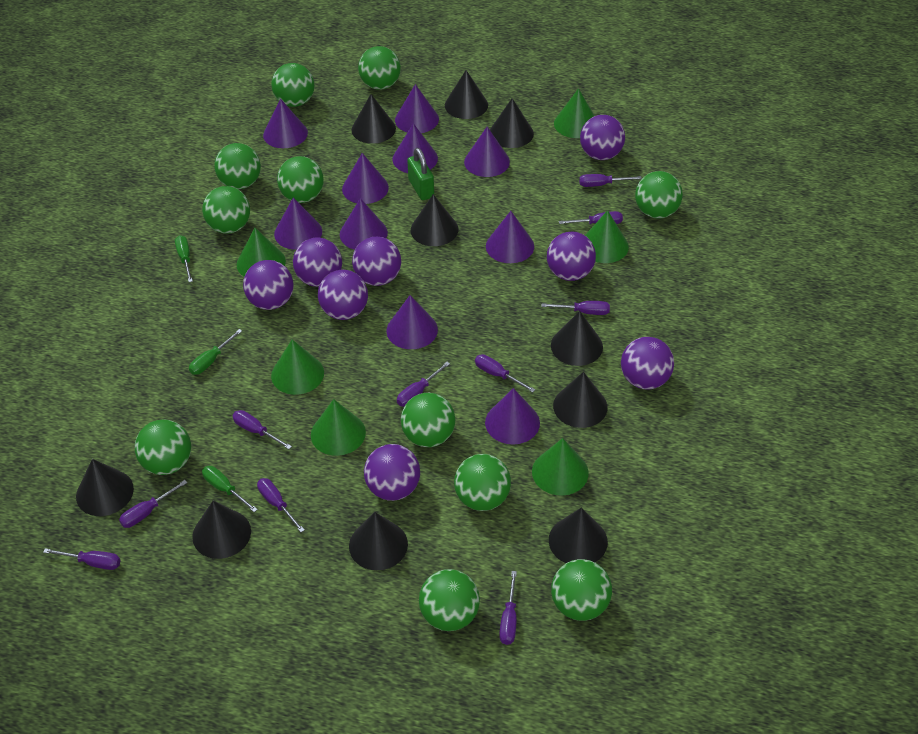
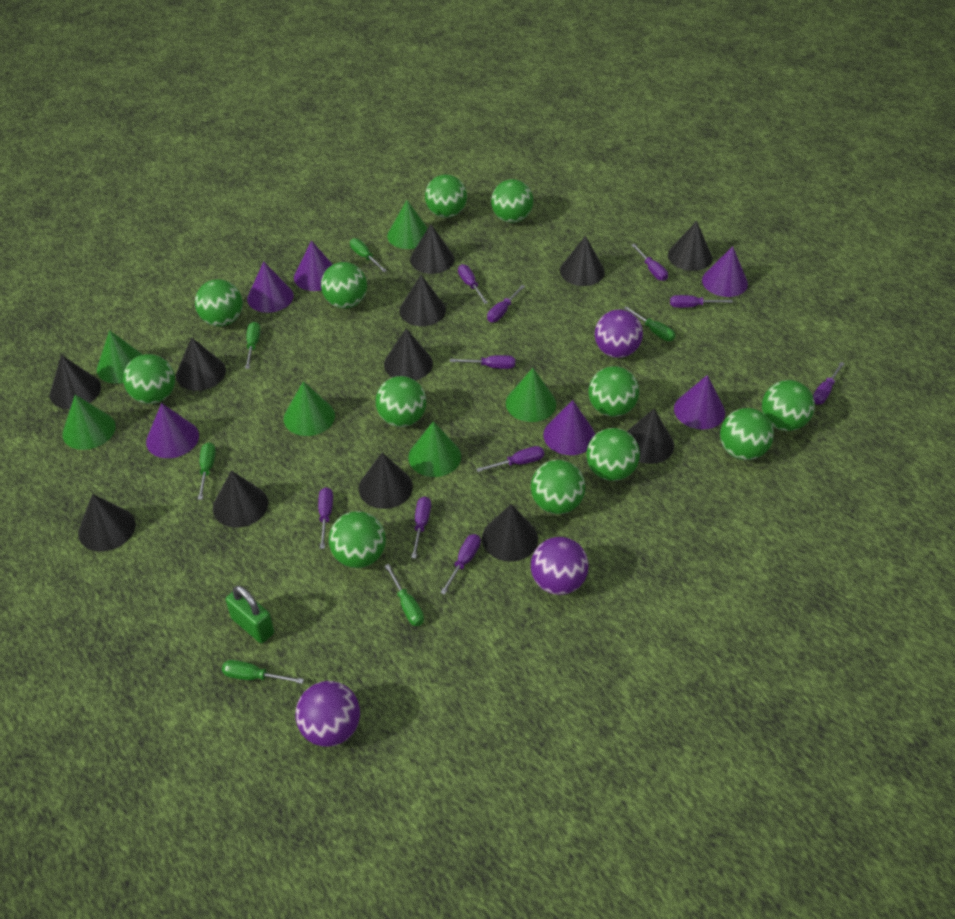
black cone: [76,459,134,516] [192,501,251,559] [349,512,408,570] [351,94,396,144] [411,194,458,246] [445,70,488,119] [490,98,534,148] [549,507,608,563] [551,311,603,366] [553,372,608,428] = 10 -> [50,355,101,409] [78,494,136,552] [176,337,226,391] [213,470,268,528] [358,452,413,509] [384,328,433,381] [399,275,446,326] [410,224,454,274] [482,504,538,562] [560,236,605,286] [627,409,674,464] [668,221,712,271] = 12
green ball: [135,420,191,475] [202,186,250,234] [214,143,261,189] [271,63,315,107] [277,156,324,203] [358,46,401,90] [401,393,455,447] [419,569,480,631] [454,454,511,511] [551,559,612,621] [635,171,683,219] = 11 -> [123,354,175,404] [195,279,243,327] [321,262,367,308] [329,511,386,568] [376,376,426,427] [425,174,467,218] [491,179,533,223] [531,460,585,514] [586,428,640,481] [588,366,639,417] [720,408,774,460] [762,380,815,431] = 12
green screwdriver: [175,235,193,282] [189,329,242,375] [202,466,258,512] = 3 -> [198,442,216,500] [222,660,304,684] [245,322,261,369] [350,238,387,272] [385,564,424,626] [624,306,675,341] = 6
purple ball: [243,260,293,310] [293,238,342,287] [318,270,368,320] [352,237,401,286] [364,444,420,501] [547,232,596,281] [580,115,625,160] [621,337,674,390] = 8 -> [295,681,360,747] [531,537,589,595] [595,310,643,358] = 3
purple cone: [263,99,308,148] [274,197,322,250] [340,198,388,250] [342,153,389,204] [386,295,438,349] [392,123,438,173] [395,84,439,133] [464,127,510,177] [485,388,540,445] [486,211,534,263] = 10 -> [146,403,199,458] [247,261,294,313] [294,240,333,291] [543,400,595,455] [674,375,725,429] [702,246,748,297] = 6

